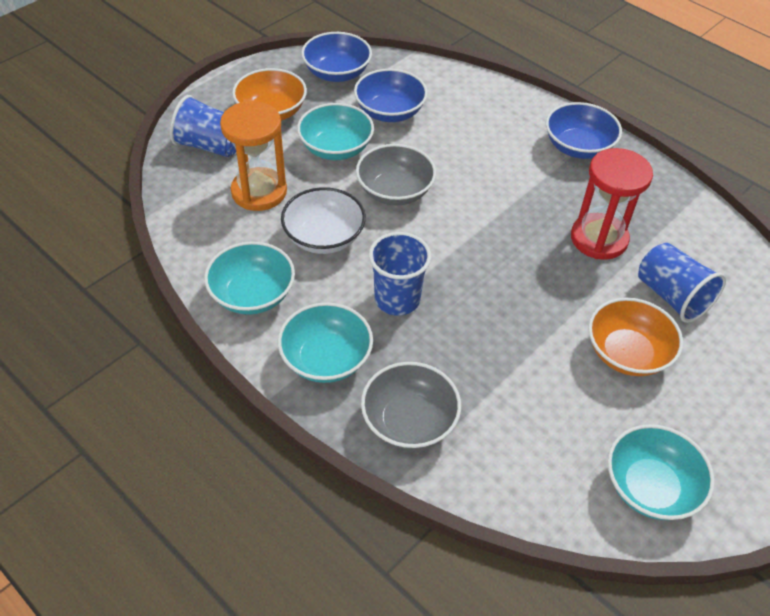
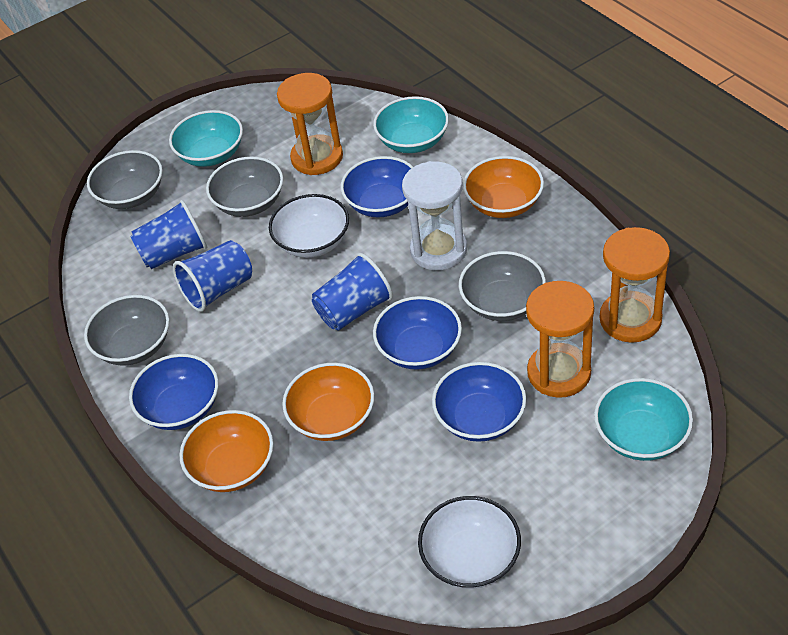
blue bowl: [301,32,372,82] [354,69,428,122] [546,102,622,159] = 3 -> [129,354,219,430] [341,156,413,217] [373,296,462,370] [432,362,526,442] = 4
grey bowl: [356,144,436,205] [361,362,461,450] = 2 -> [84,295,169,366] [87,150,163,209] [206,157,283,217] [459,251,546,321] = 4
orange bowl: [232,68,307,121] [588,298,683,376] = 2 -> [179,410,273,492] [282,363,374,441] [463,156,544,218] = 3
orange hourglass: [220,101,287,211] = 1 -> [277,73,343,175] [526,281,594,398] [600,227,670,343] = 3
red hourglass: [571,148,653,260] = 1 -> none = 0
turquoise bowl: [204,241,295,315] [278,302,373,383] [297,103,374,160] [608,424,715,520] = 4 -> [169,110,243,167] [373,96,449,153] [594,378,693,461] = 3
white bowl: [281,187,366,254] = 1 -> [269,194,349,258] [418,496,521,589] = 2
white hourglass: none = 0 -> [402,161,467,270] = 1

